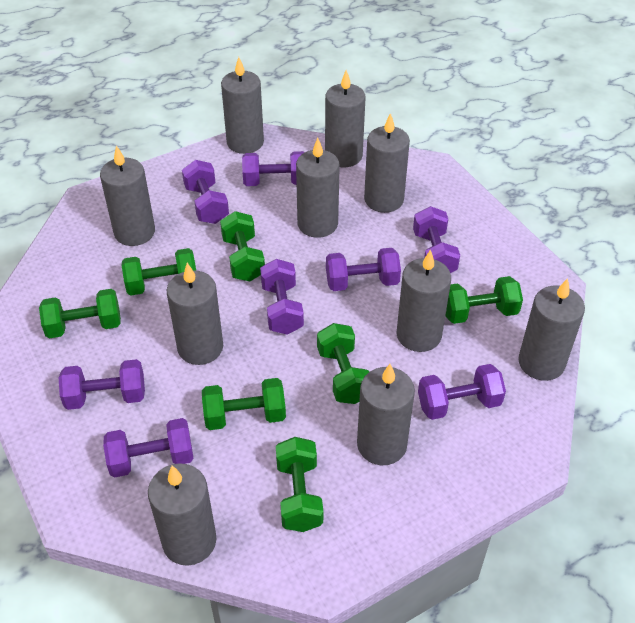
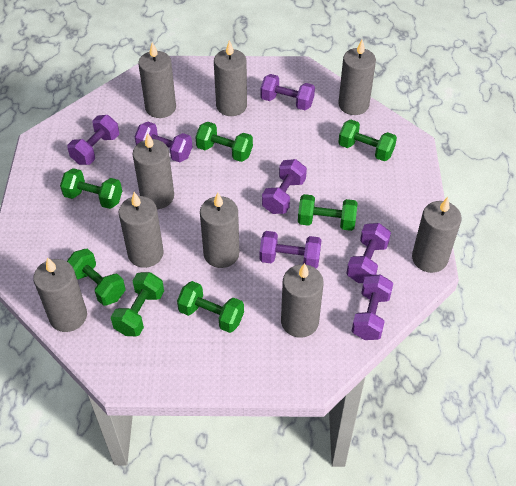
grey candle: [100,146,155,246] [148,463,216,566] [166,263,223,365] [221,57,264,154] [296,138,340,238] [325,70,365,167] [357,364,415,465] [364,113,410,213] [396,249,451,352] [518,278,585,381] = 10 -> [33,257,87,332] [118,192,164,268] [133,133,174,209] [138,42,176,118] [200,192,239,268] [214,40,247,116] [281,263,324,338] [338,40,376,115] [412,197,462,273] = 9
purple dumbbell: [59,359,145,410] [103,418,194,478] [182,160,229,224] [242,151,305,186] [260,259,304,334] [326,248,401,291] [413,206,460,273] [418,364,506,420] = 8 -> [67,115,119,165] [134,122,192,162] [260,74,315,110] [260,231,321,268] [262,159,307,214] [346,223,391,283] [352,274,394,340] = 7

